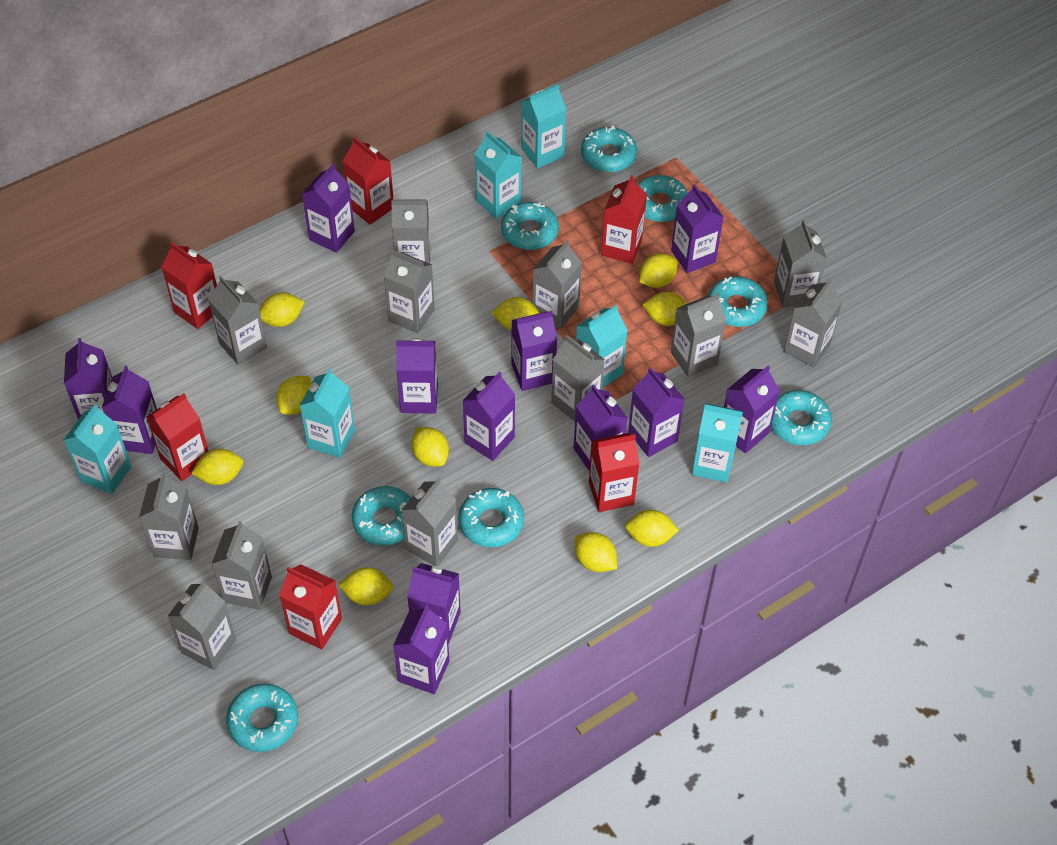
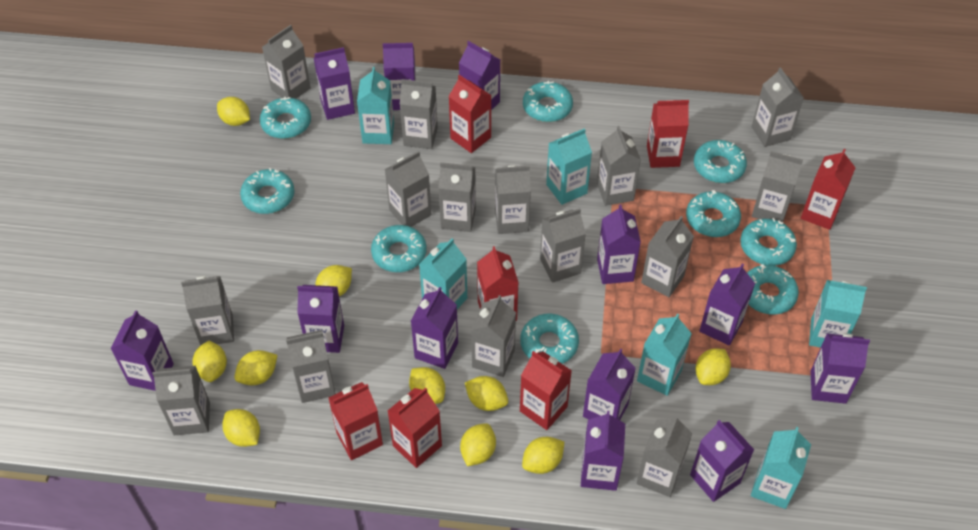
grey carton: [139,473,199,560] [168,580,236,670] [208,276,267,365] [212,521,272,610] [384,250,435,333] [391,199,430,264] [402,477,458,566] [532,240,582,329] [551,335,605,422] [671,294,726,377] [774,220,827,307] [784,278,843,367] = 12 -> [153,366,210,435] [181,276,234,346] [262,25,311,99] [286,330,336,403] [385,151,432,227] [400,79,438,149] [438,162,476,232] [471,295,516,377] [495,165,531,234] [540,208,586,283] [597,126,641,206] [637,415,692,497] [641,216,694,297] [752,67,804,147] [752,151,803,222] = 15
red carton: [147,393,208,481] [162,242,217,329] [279,564,342,650] [343,137,393,225] [589,433,640,512] [601,175,647,264] = 6 -> [328,382,383,460] [388,387,442,468] [448,75,492,153] [477,246,519,321] [520,351,572,430] [647,100,689,168] [801,149,856,230] = 7
turquoise donut: [226,684,298,752] [352,486,411,546] [458,488,524,547] [501,202,559,250] [581,126,637,172] [638,175,688,222] [708,276,768,327] [771,390,832,445] = 8 -> [240,168,294,214] [260,97,311,139] [371,225,427,272] [520,314,579,364] [523,81,573,122] [686,190,741,237] [694,140,747,183] [740,218,797,266] [747,264,799,315] = 9

